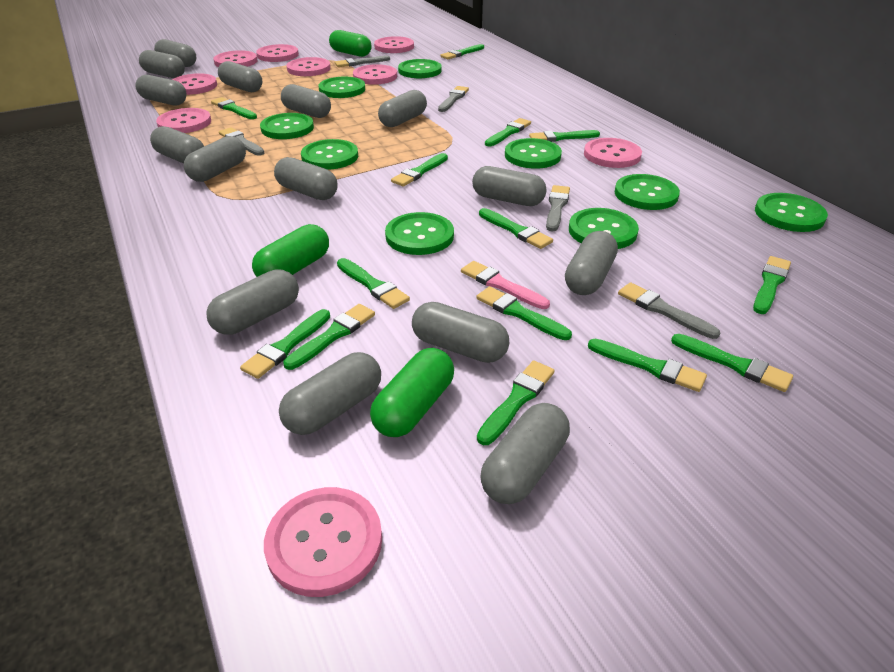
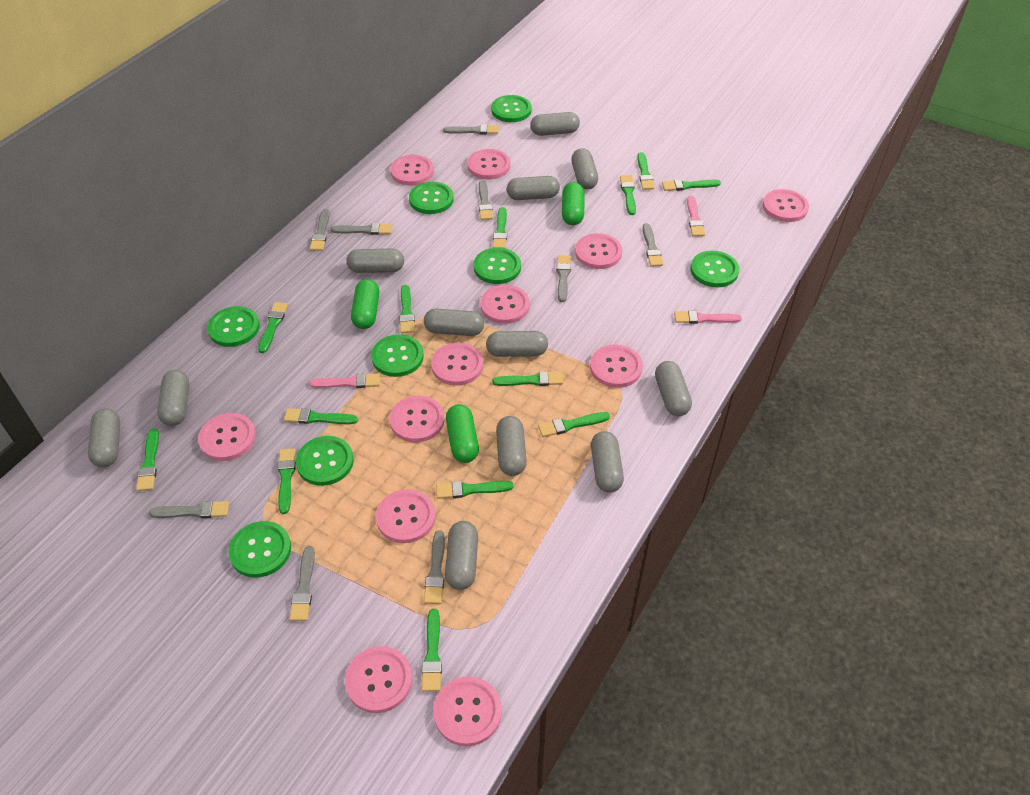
green brush: [211,97,257,119] [240,309,330,379] [283,304,375,370] [337,258,410,309] [391,153,448,186] [441,44,484,59] [476,286,572,340] [477,360,555,445] [479,208,553,249] [485,118,531,146] [529,130,600,142] [588,339,707,392] [671,334,793,392] [753,256,791,314] = 14 -> [136,429,159,491] [258,302,288,353] [277,448,296,514] [284,408,358,424] [399,285,415,333] [421,609,442,692] [436,481,514,499] [492,371,563,386] [493,207,507,248] [538,412,610,437] [620,175,636,215] [637,152,655,190] [662,179,721,191] = 13
green button: [260,113,314,139] [301,139,358,170] [318,76,365,98] [385,212,454,255] [398,59,441,78] [505,138,562,169] [569,208,639,249] [615,174,680,210] [755,193,828,232] = 9 -> [207,306,260,347] [228,521,291,578] [296,436,354,486] [371,334,424,377] [409,182,454,214] [473,248,521,284] [491,95,532,122] [691,251,739,287] = 8
grey brush: [219,127,264,156] [335,56,390,67] [438,86,469,112] [546,185,570,231] [618,282,720,339] = 5 -> [149,501,229,518] [289,546,315,621] [310,209,330,251] [330,223,392,235] [424,530,445,604] [443,124,498,134] [479,180,493,220] [557,255,571,302] [643,223,663,267] = 9
grey capsule: [135,75,186,105] [139,50,185,78] [150,126,204,164] [154,39,196,67] [184,136,246,182] [206,269,299,335] [218,61,262,92] [274,157,338,200] [279,352,381,435] [281,84,331,118] [378,90,427,127] [412,302,509,363] [472,166,547,206] [480,403,570,504] [565,231,618,295] = 15 -> [88,409,120,467] [157,370,189,426] [347,249,404,273] [424,309,484,336] [445,521,478,590] [486,331,548,357] [496,416,527,476] [507,176,560,200] [530,112,580,136] [571,148,598,189] [591,431,624,493] [655,361,692,416] = 12
pink brush: [461,261,550,309] = 1 -> [309,373,380,388] [674,310,742,324] [687,196,705,236] = 3
pink button: [156,108,211,133] [172,73,217,95] [213,50,257,67] [256,44,299,62] [264,487,382,597] [286,57,331,76] [353,64,397,85] [374,36,414,53] [584,138,642,168] = 9 -> [198,413,256,461] [345,646,412,713] [376,489,436,543] [389,396,445,442] [390,155,434,186] [431,342,484,386] [433,676,502,746] [467,149,510,179] [480,285,530,324] [575,233,622,269] [590,345,643,388] [763,189,809,222] = 12

